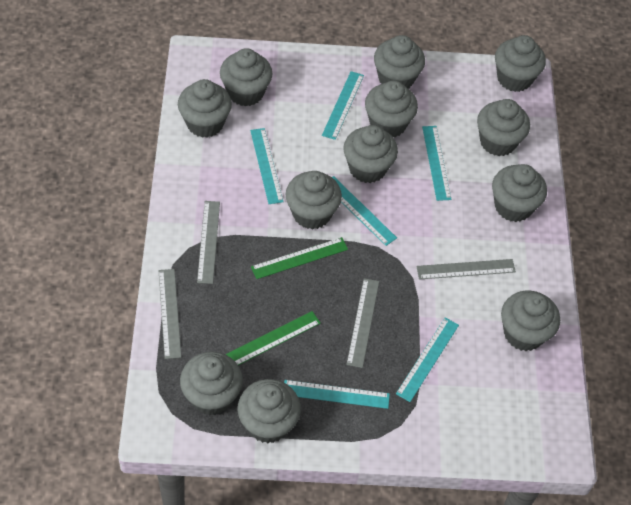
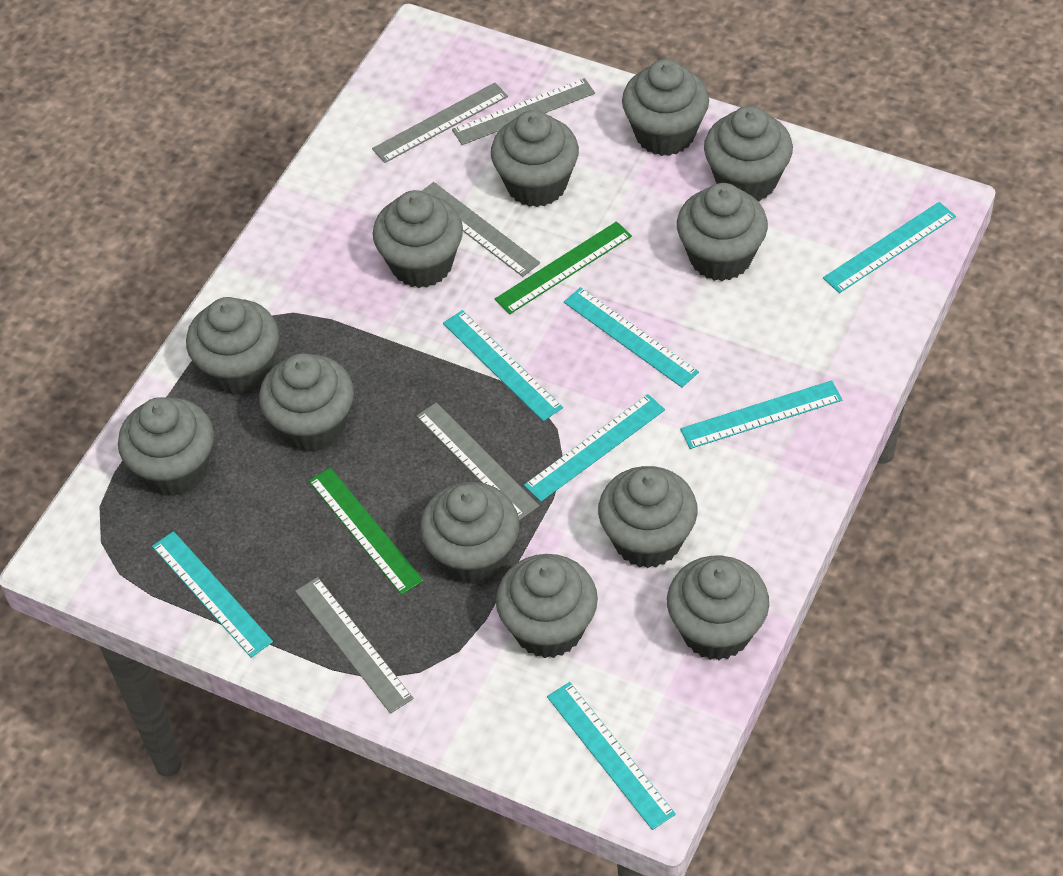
grey ruler: [159,269,181,359] [197,201,220,284] [346,278,379,368] [416,259,516,280] = 4 -> [295,577,414,714] [372,83,508,163] [416,402,539,521] [422,182,540,277] [452,78,595,145] = 5
turquoise ruler: [250,128,283,204] [284,380,390,409] [322,71,364,140] [332,176,397,246] [396,317,459,402] [422,126,451,201] = 6 -> [152,531,273,658] [443,310,563,421] [524,394,665,502] [547,682,676,830] [564,287,699,388] [680,380,842,449] [823,202,956,293] = 7

